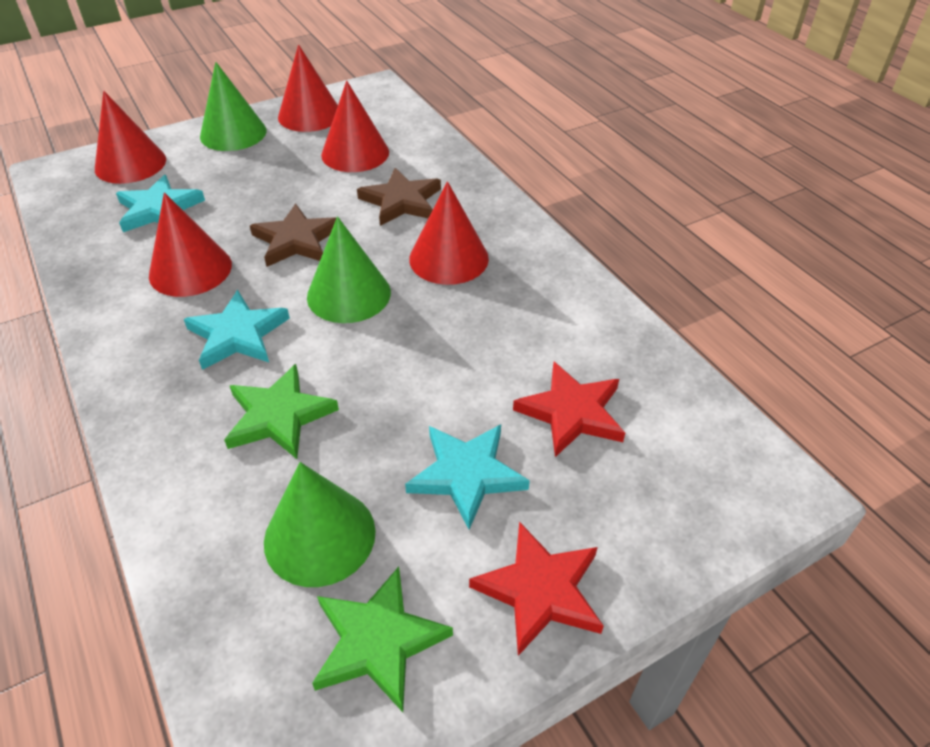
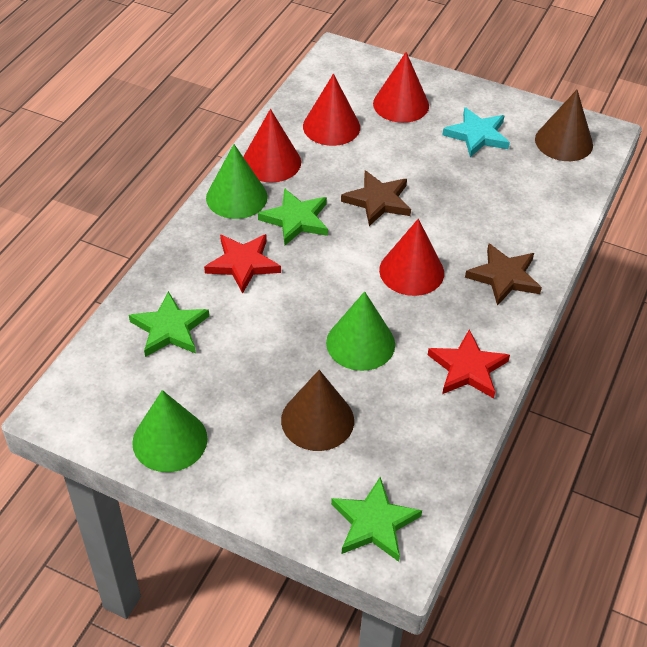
brown cone: none = 0 -> [281,370,354,451] [535,90,593,161] = 2
green star: [224,364,339,459] [312,567,453,712] = 2 -> [129,291,209,357] [258,188,328,245] [331,477,422,562] = 3
red cone: [95,91,166,184] [149,192,232,297] [278,45,338,132] [321,80,389,172] [409,181,489,285] = 5 -> [243,109,301,182] [303,74,360,146] [373,52,429,123] [379,219,444,296] = 4
turquoise star: [116,175,205,232] [184,290,290,370] [405,425,530,529] = 3 -> [443,107,510,157] = 1

